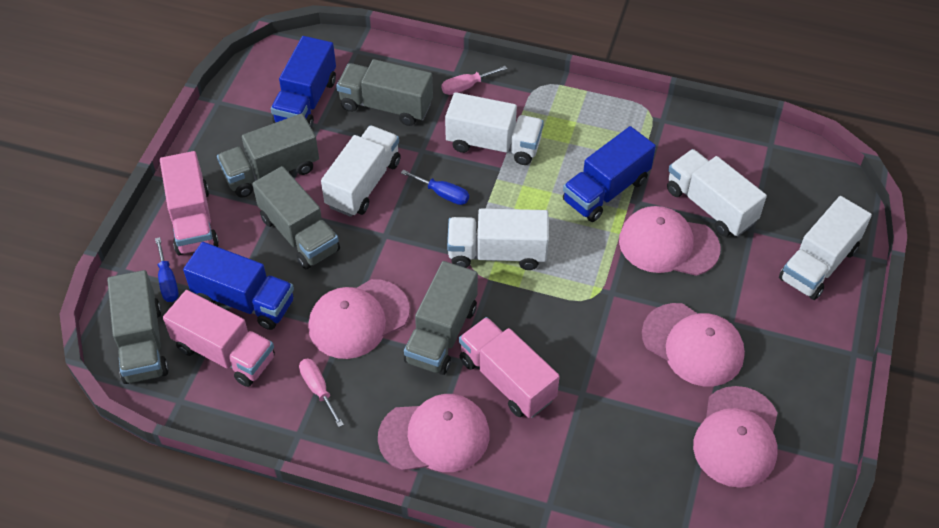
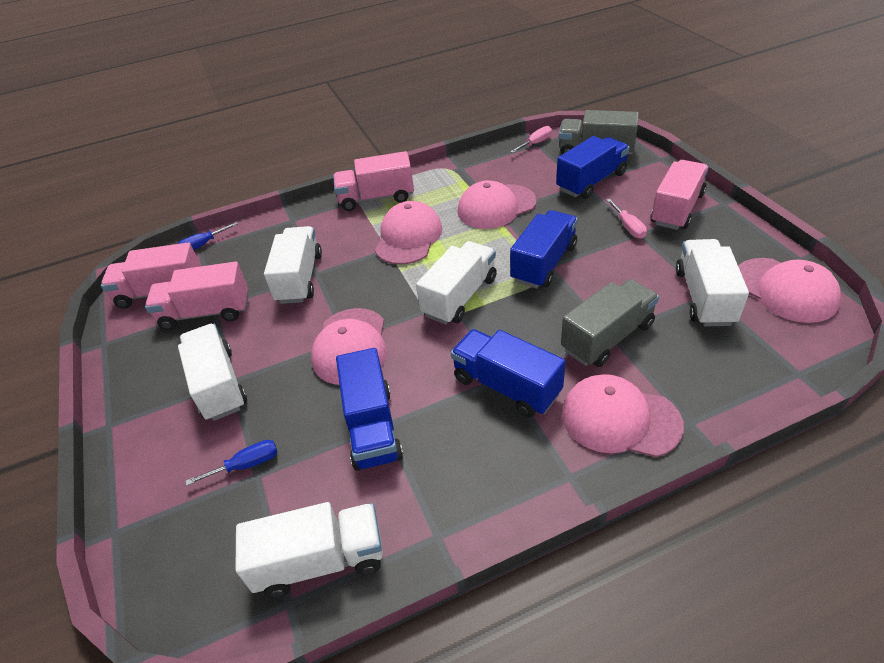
blue truck: [183,242,294,330] [271,36,336,128] [563,126,656,222] = 3 -> [336,348,403,471] [451,329,566,417] [510,210,578,289] [556,136,630,199] = 4
grey truck: [107,270,169,384] [217,113,319,197] [253,166,340,269] [336,59,433,126] [404,261,478,375] = 5 -> [559,110,639,154] [561,279,659,367] = 2
pink truck: [160,151,219,256] [163,290,275,387] [459,317,560,418] = 3 -> [101,243,201,308] [145,262,249,330] [333,151,414,211] [650,160,709,230] = 4

